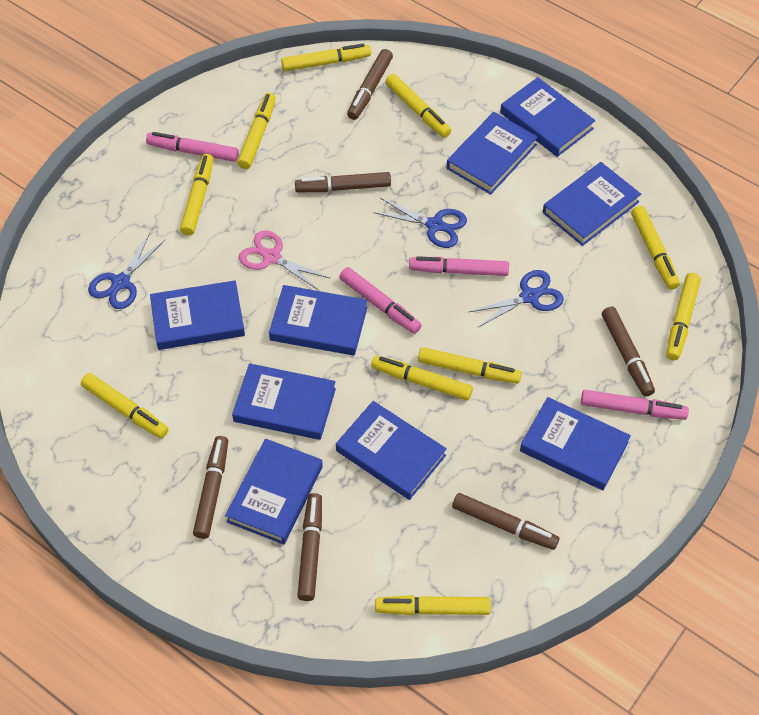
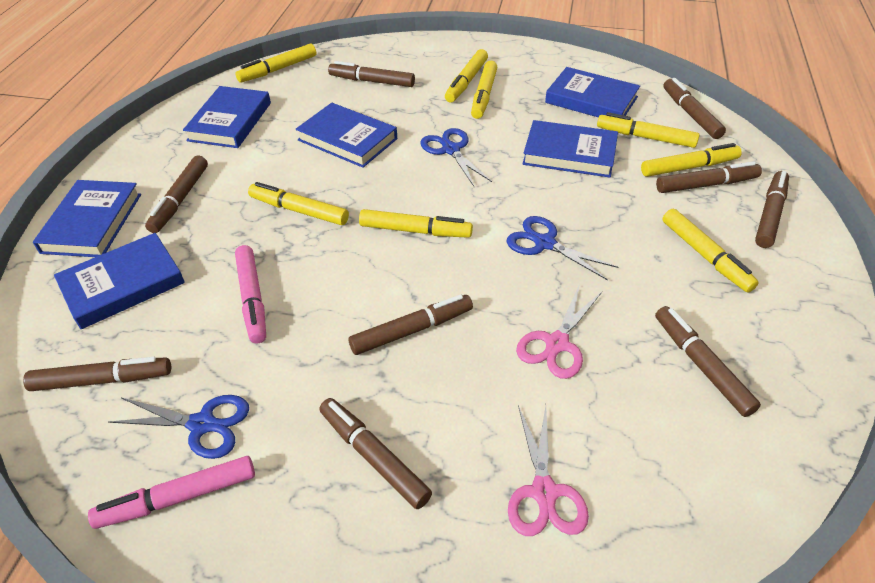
blue book: [150,281,245,350] [225,439,323,544] [232,363,336,440] [269,285,367,356] [336,401,447,500] [447,112,538,195] [500,77,595,157] [520,397,631,490] [543,162,641,246] = 9 -> [33,180,141,257] [54,233,185,329] [183,86,271,148] [296,103,397,168] [522,120,618,178] [545,67,640,118] = 6
brown marker: [193,436,228,539] [295,172,391,192] [297,493,322,601] [347,49,393,120] [452,493,559,550] [602,306,655,397] = 6 -> [23,357,171,391] [145,155,208,233] [319,398,432,509] [328,61,415,87] [348,294,473,355] [655,306,761,417] [656,161,762,193] [664,78,726,139] [755,171,789,248] = 9
pink marker: [146,132,239,162] [339,267,422,334] [409,256,509,276] [581,390,689,420] = 4 -> [88,456,255,529] [235,245,266,344] = 2
pink scissors: [239,230,330,291] = 1 -> [508,405,589,536] [516,284,602,379] = 2
yellow marker: [81,373,168,438] [180,154,213,235] [237,93,276,169] [281,43,371,71] [371,355,473,400] [375,595,491,615] [385,74,451,138] [418,347,522,384] [631,206,680,290] [666,273,701,360] = 10 -> [235,44,316,83] [248,182,349,225] [359,209,473,238] [445,49,488,102] [471,61,498,119] [597,112,700,148] [641,143,742,177] [662,209,759,293] = 8

